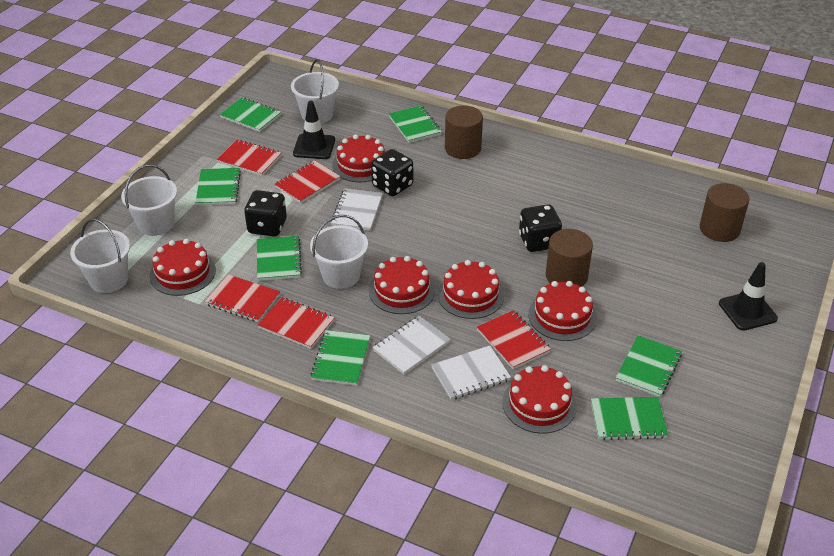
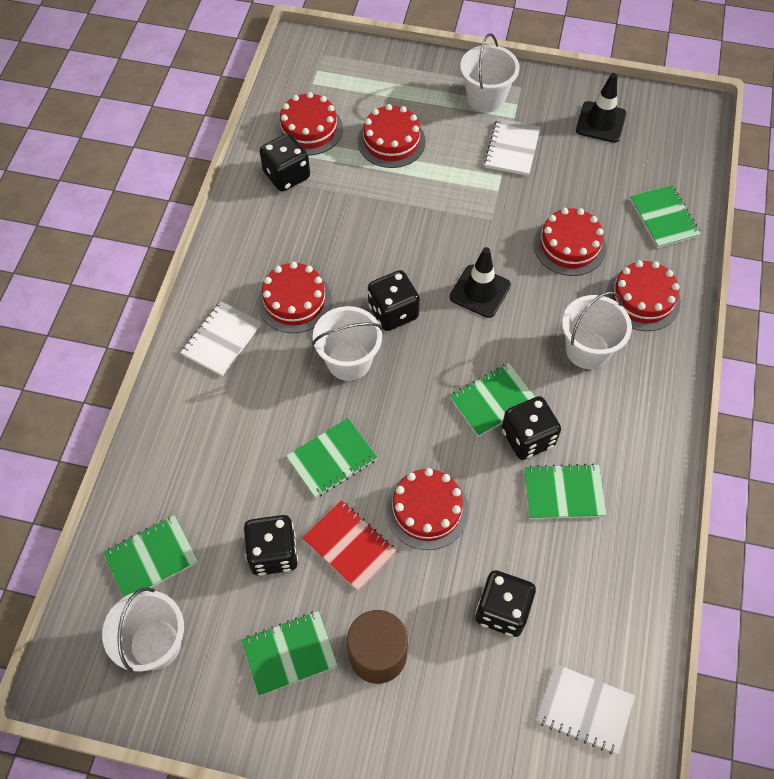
black dice: [244,190,287,236] [371,149,413,196] [519,204,562,252] = 3 -> [244,515,298,576] [260,133,310,192] [368,270,420,331] [475,570,536,637] [502,396,561,460] = 5
brown cylinder: [445,106,483,159] [546,229,593,287] [700,183,749,242] = 3 -> [347,610,408,684] = 1
green notebook: [195,168,241,205] [220,97,281,132] [257,236,302,281] [310,330,370,386] [389,105,442,143] [591,397,668,440] [616,335,682,397] = 7 -> [103,515,198,597] [241,611,338,696] [286,418,378,498] [450,363,535,437] [524,464,607,519] [630,185,701,248] = 6
red notebook: [205,274,280,322] [217,140,282,176] [257,297,335,349] [274,160,341,203] [477,310,551,369] = 5 -> [302,500,397,591] = 1

